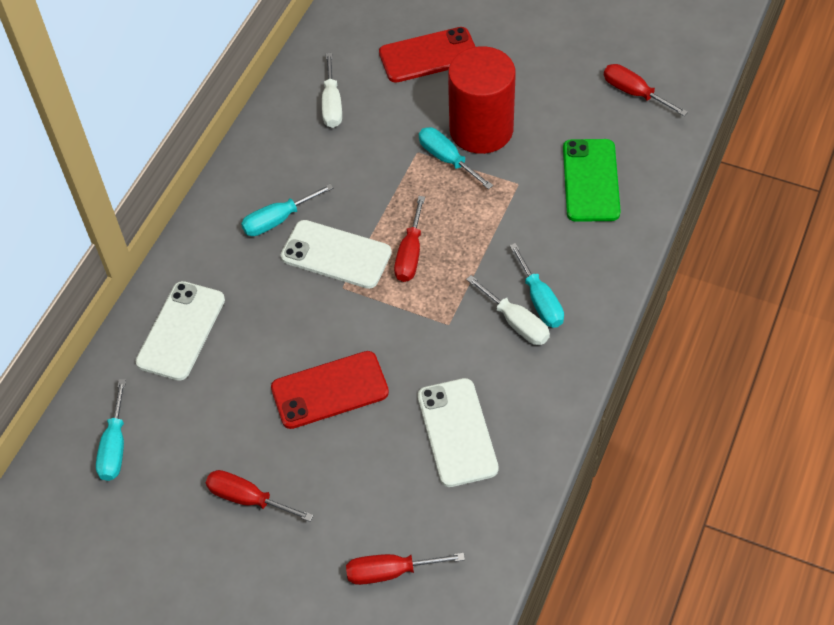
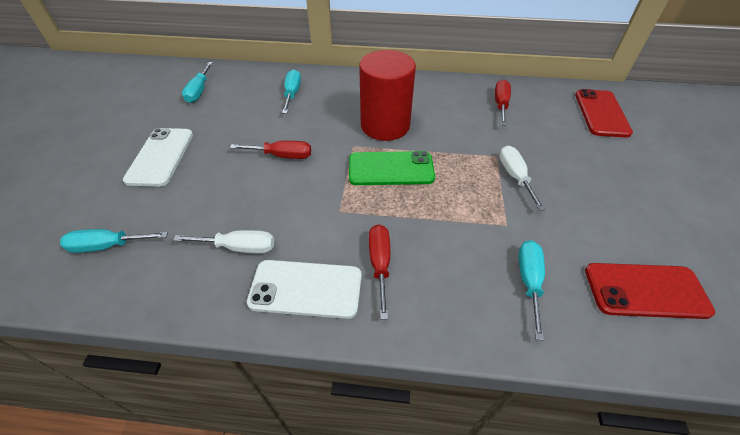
red screwdriver: [206,470,313,522] [346,553,465,585] [394,196,425,282] [604,64,688,116] = 4 -> [230,141,311,159] [369,224,390,319] [495,79,511,126] = 3
white phone: [136,281,225,381] [281,220,392,289] [418,378,499,487] = 3 -> [123,128,193,187] [247,260,362,319] = 2

